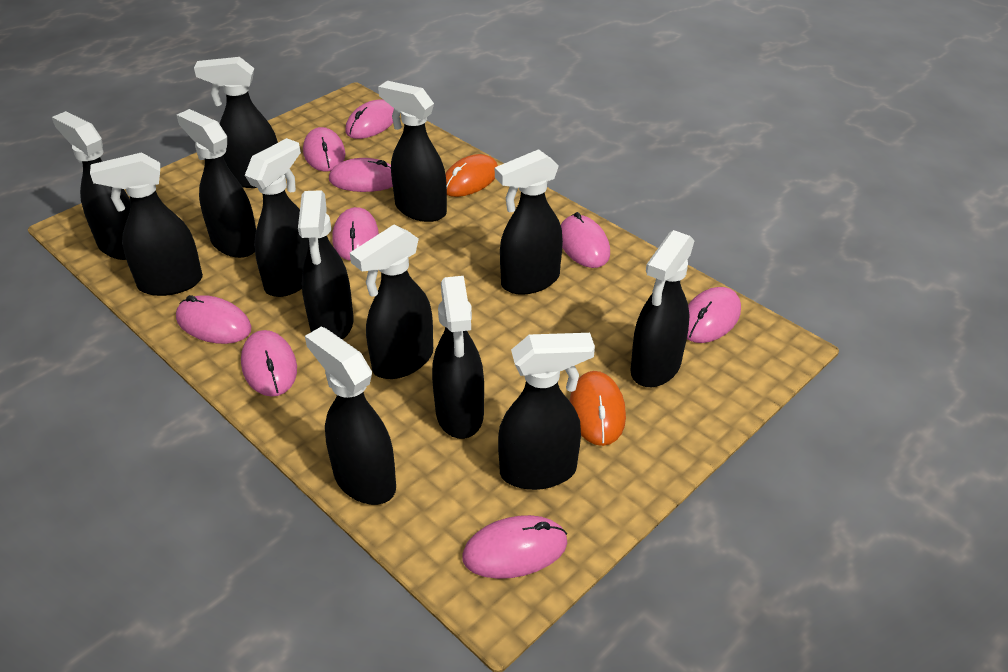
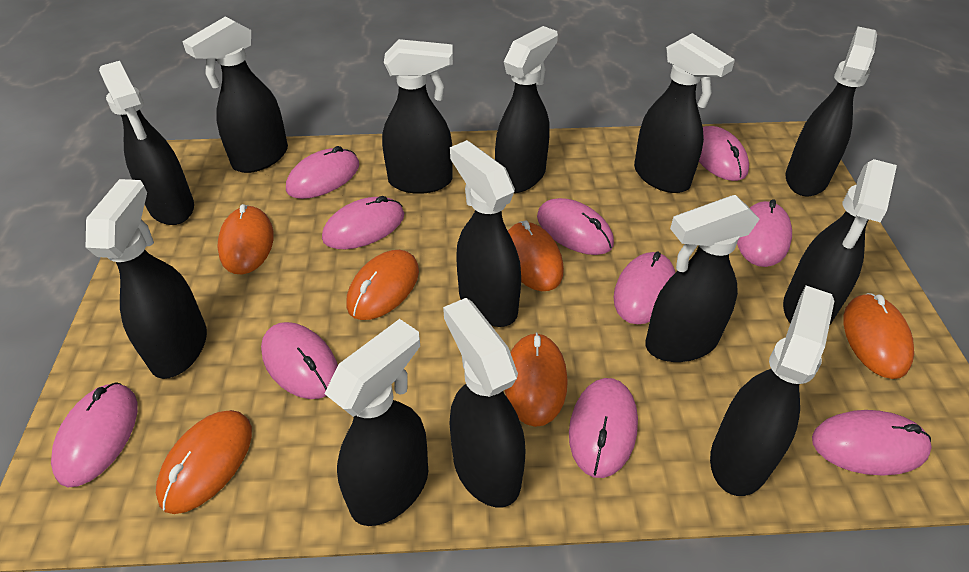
orange mouse: [445,154,498,197] [569,371,626,446] = 2 -> [156,410,252,514] [217,204,274,274] [346,250,419,320] [505,332,568,427] [508,220,564,291] [843,293,914,379] = 6
pink mouse: [176,295,251,344] [241,330,297,397] [303,127,345,171] [329,158,393,192] [332,207,379,261] [345,100,394,139] [462,515,567,579] [561,212,610,268] [687,287,741,343] = 9 -> [51,382,137,487] [261,322,338,399] [286,146,359,199] [322,196,404,249] [537,198,614,255] [569,378,638,478] [614,252,675,324] [699,126,749,181] [737,199,792,267] [812,410,932,475] = 10

